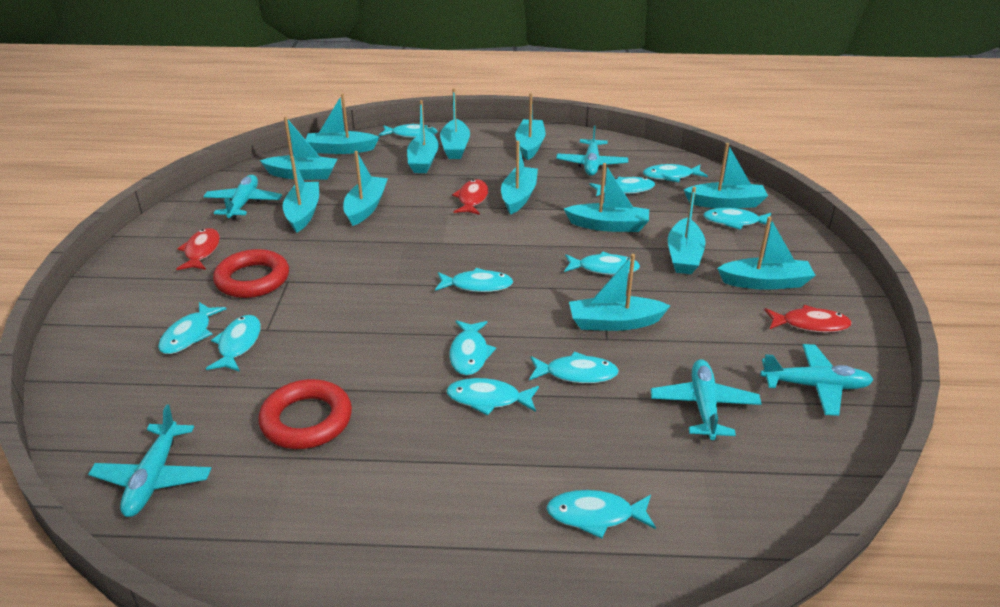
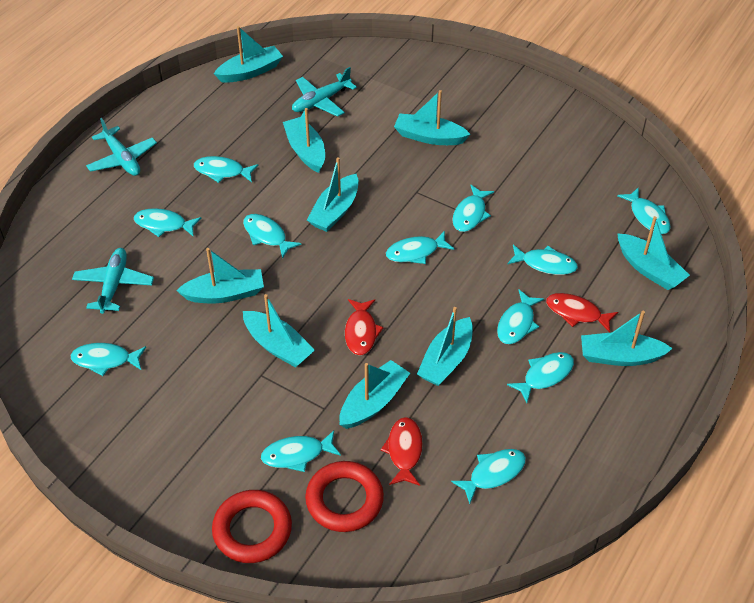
turquoise boat: [260,116,337,180] [283,156,319,232] [305,94,379,154] [343,151,388,226] [407,100,439,173] [440,88,470,159] [501,141,538,215] [515,93,545,160] [564,163,649,232] [569,254,671,331] [668,187,706,274] [684,143,768,208] [717,217,816,290] = 13 -> [176,248,264,303] [214,26,283,83] [243,294,315,368] [283,108,325,173] [307,157,359,232] [339,360,410,429] [394,90,471,145] [417,307,473,386] [581,311,673,366] [617,216,690,290] = 10
turquoise plane: [88,404,211,517] [203,175,282,220] [556,126,628,176] [651,359,762,440] [760,344,873,416] = 5 -> [72,248,154,314] [86,118,157,176] [292,67,357,117] = 3

